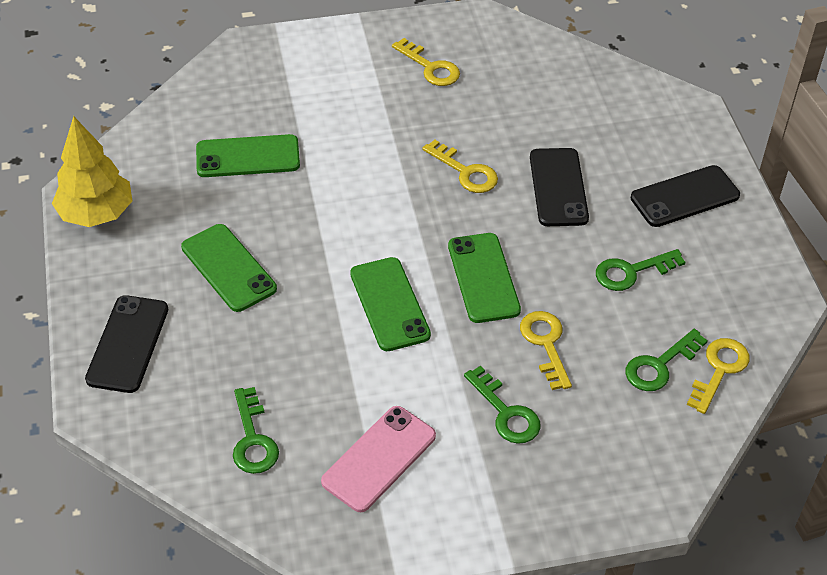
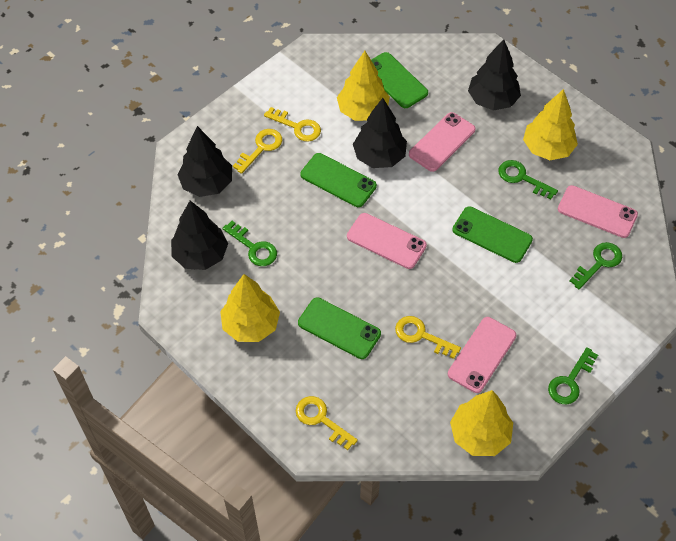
black phone: [85,295,168,393] [530,148,589,226] [631,165,740,227] = 3 -> none = 0
black tree: none = 0 -> [171,201,228,270] [177,126,232,197] [353,98,407,168] [468,39,521,111] = 4
pink phone: [321,406,436,512] = 1 -> [347,213,427,269] [409,112,476,172] [448,317,516,393] [558,185,638,238] = 4
yellow tree: [52,116,132,227] = 1 -> [220,274,280,342] [337,51,390,121] [450,390,513,456] [523,89,578,160] = 4

